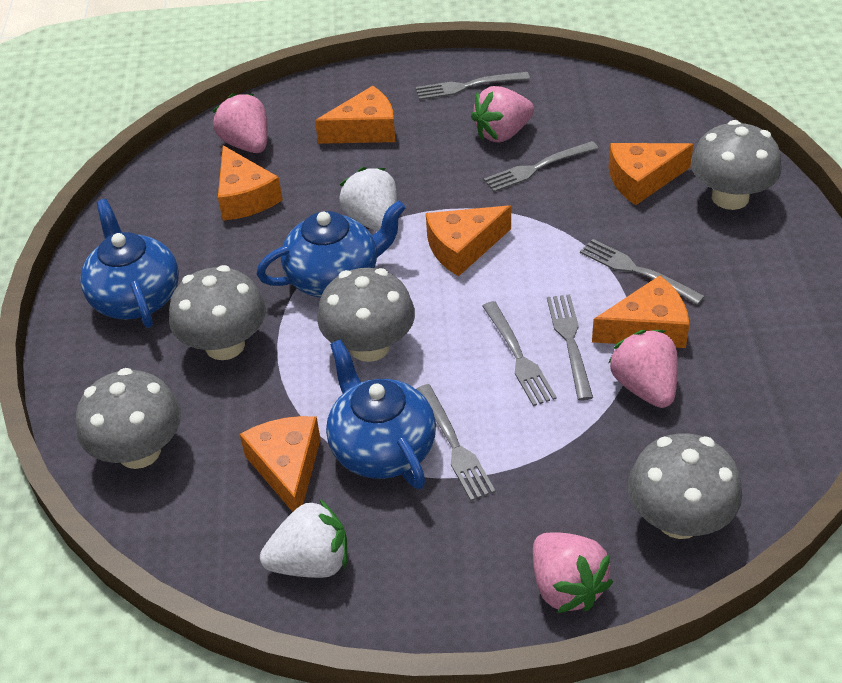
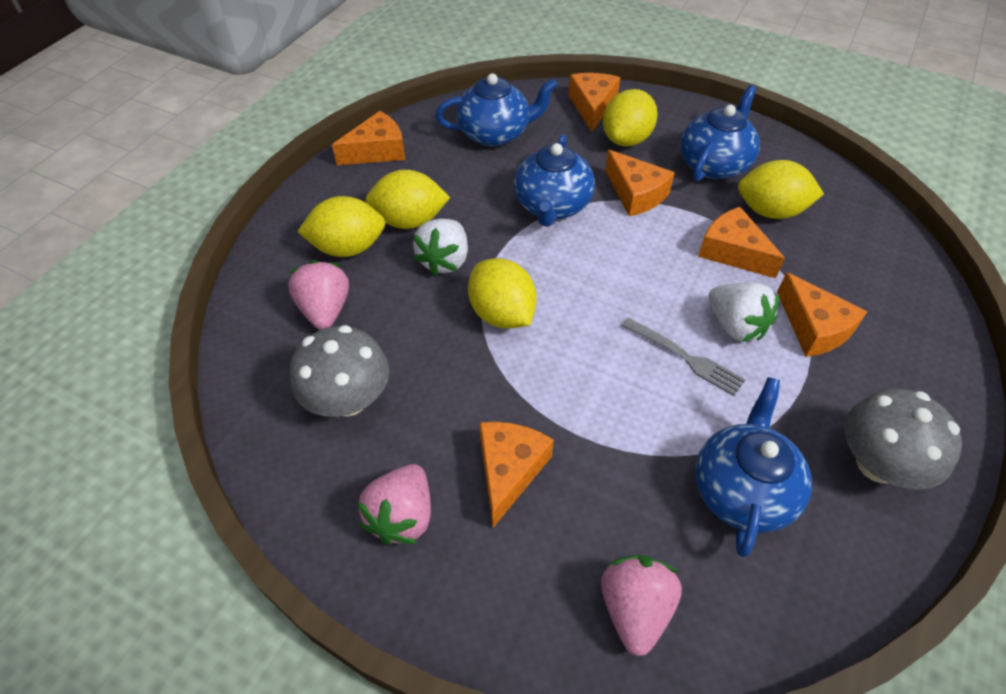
blue teapot: [80,199,179,328] [257,200,406,297] [326,339,436,489] = 3 -> [435,73,558,147] [514,134,595,227] [680,85,760,182] [695,377,812,557] = 4
grey fork: [416,72,530,100] [416,384,495,501] [482,301,557,406] [484,141,598,192] [547,294,593,401] [580,239,705,305] = 6 -> [621,318,746,396] = 1
grey mushroom: [76,368,181,469] [169,265,266,360] [317,268,415,362] [628,433,742,539] [691,120,781,210] = 5 -> [290,325,389,417] [845,389,962,490] = 2
pink strawberry: [213,93,268,153] [471,86,534,142] [533,532,613,613] [608,330,678,408] = 4 -> [288,260,349,330] [357,464,431,545] [601,555,682,656] = 3
yellow lemon: none = 0 -> [297,196,386,257] [365,170,450,229] [468,258,537,329] [603,89,658,147] [738,160,824,219] = 5

